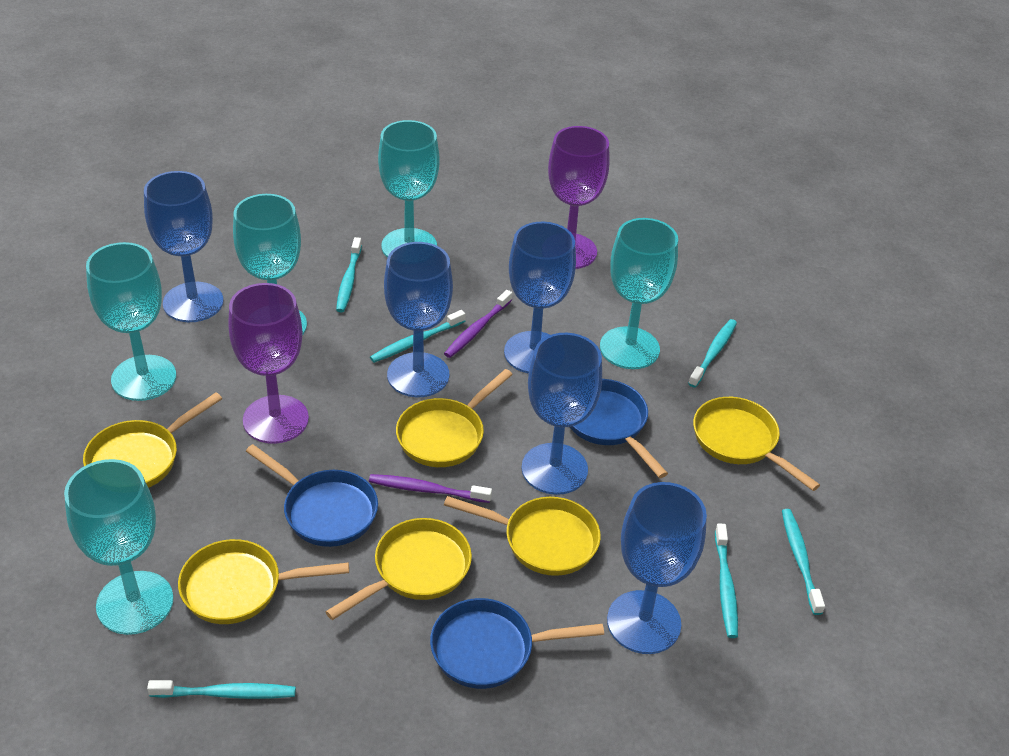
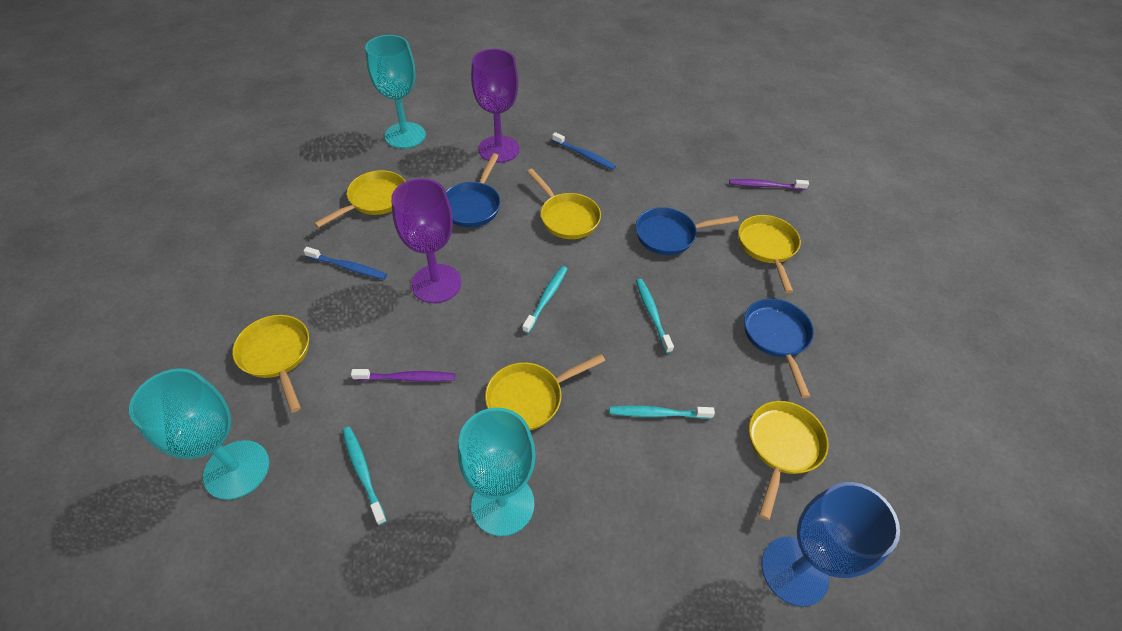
blue goblet: [144,171,224,322] [384,242,453,397] [504,222,576,374] [522,333,602,495] [607,482,707,654] = 5 -> [762,482,900,607] = 1
blue toothbrush: none = 0 -> [303,247,387,280] [552,132,616,170] = 2
turquoise goblet: [64,459,174,635] [86,242,176,401] [233,194,307,335] [378,120,440,258] [600,218,678,369] = 5 -> [129,368,269,500] [365,35,426,149] [458,407,536,536] = 3
turquoise toothbrush: [147,680,296,699] [336,237,362,312] [370,310,466,363] [688,319,737,387] [715,523,738,638] [782,509,825,615] = 6 -> [342,427,387,525] [522,266,567,333] [609,406,715,419] [636,279,674,353] = 4

